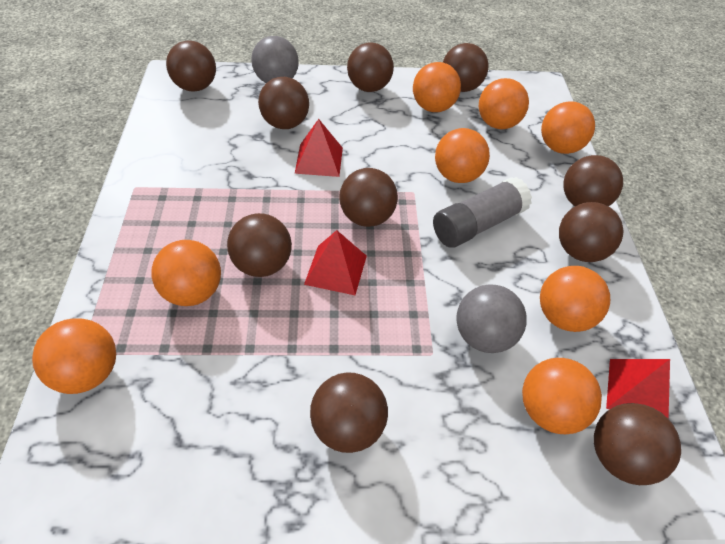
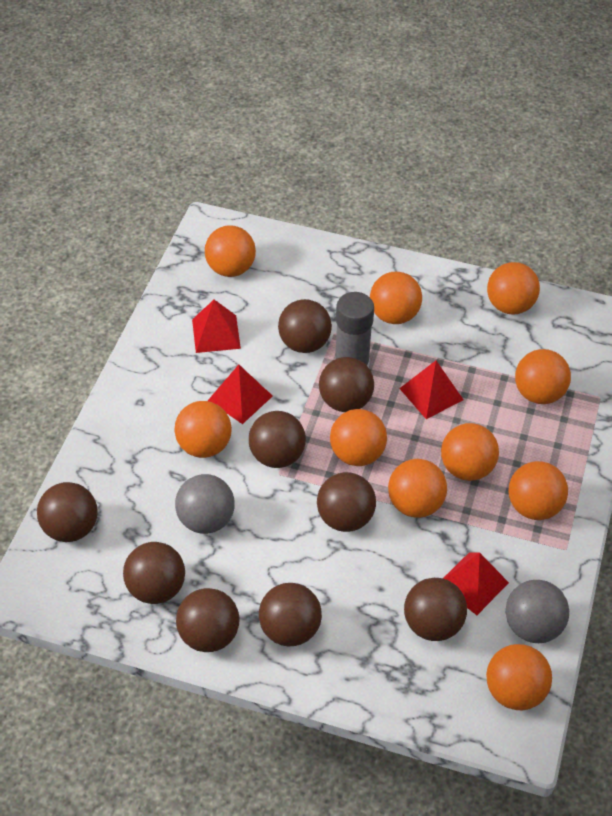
brown ball: [166,41,216,91] [227,213,292,277] [258,77,309,129] [310,372,388,453] [339,168,398,227] [347,42,394,92] [443,43,488,92] [559,202,623,262] [563,155,623,206] [594,403,681,485] = 10 -> [37,482,98,542] [123,542,185,604] [176,588,240,652] [249,411,306,468] [259,583,322,647] [278,299,332,353] [317,472,376,532] [319,357,374,412] [404,578,467,641] = 9
orange ball: [32,318,116,394] [151,240,221,306] [413,62,461,112] [435,128,490,183] [479,78,529,129] [522,358,602,434] [540,266,610,332] [541,102,595,154] = 8 -> [174,401,232,458] [205,225,256,277] [330,409,387,466] [370,272,422,324] [388,459,447,518] [441,423,499,481] [486,644,552,710] [487,262,540,315] [508,461,568,520] [515,349,571,404] = 10
red pyramid: [295,119,343,177] [304,230,367,295] [606,359,670,419] = 3 -> [192,300,241,353] [208,365,273,424] [399,361,463,419] [443,552,509,615] = 4

